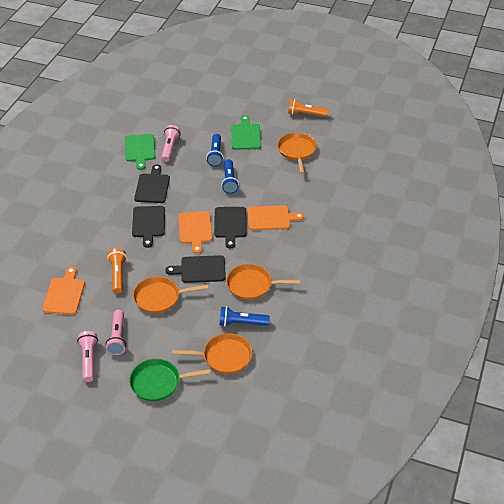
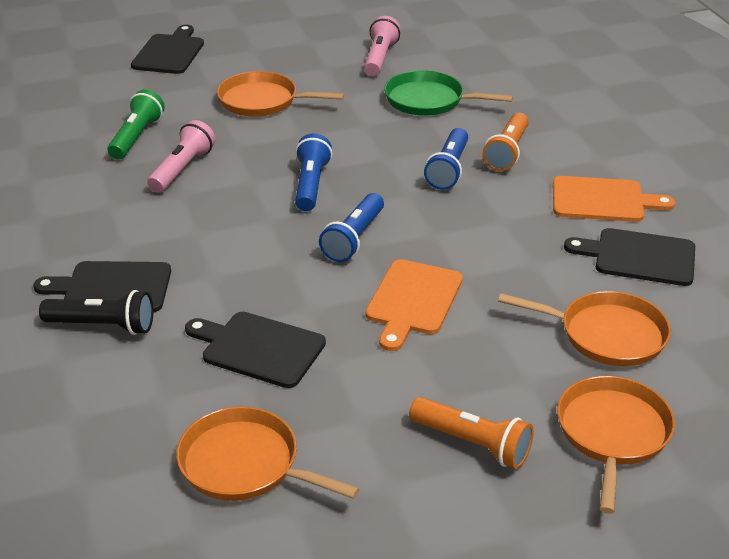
black flashlight: none = 0 -> [39,290,153,335] = 1
green cutting board: [125,134,155,170] [231,115,261,150] = 2 -> none = 0
green flashlight: none = 0 -> [107,89,165,159] = 1
orange cutting board: [42,267,85,315] [178,211,213,254] [247,205,304,230] = 3 -> [365,259,463,351] [553,176,675,222] = 2
pink flashlight: [77,331,98,382] [105,310,126,355] [161,125,181,162] = 3 -> [147,120,215,193] [364,16,400,76] = 2

